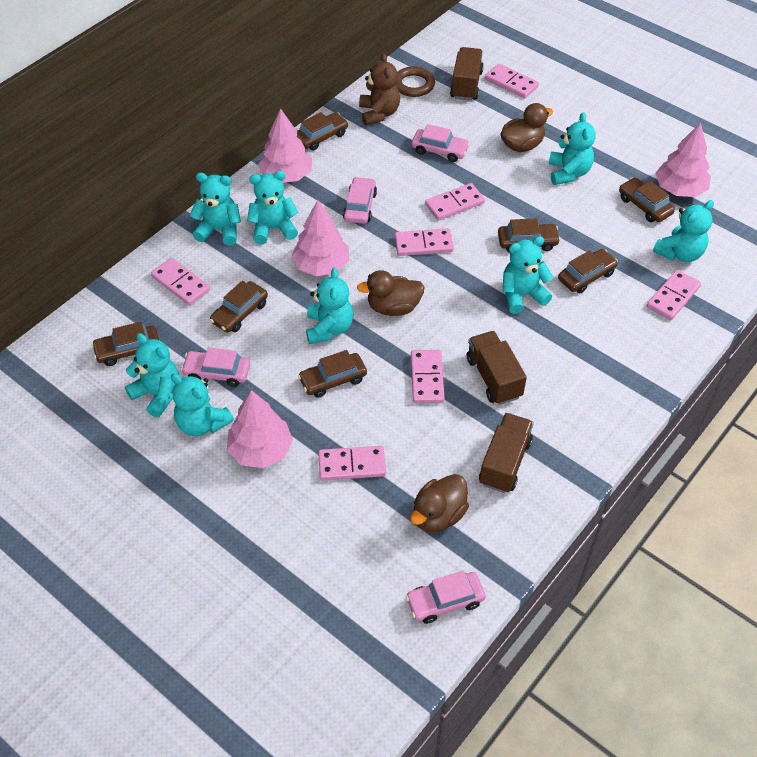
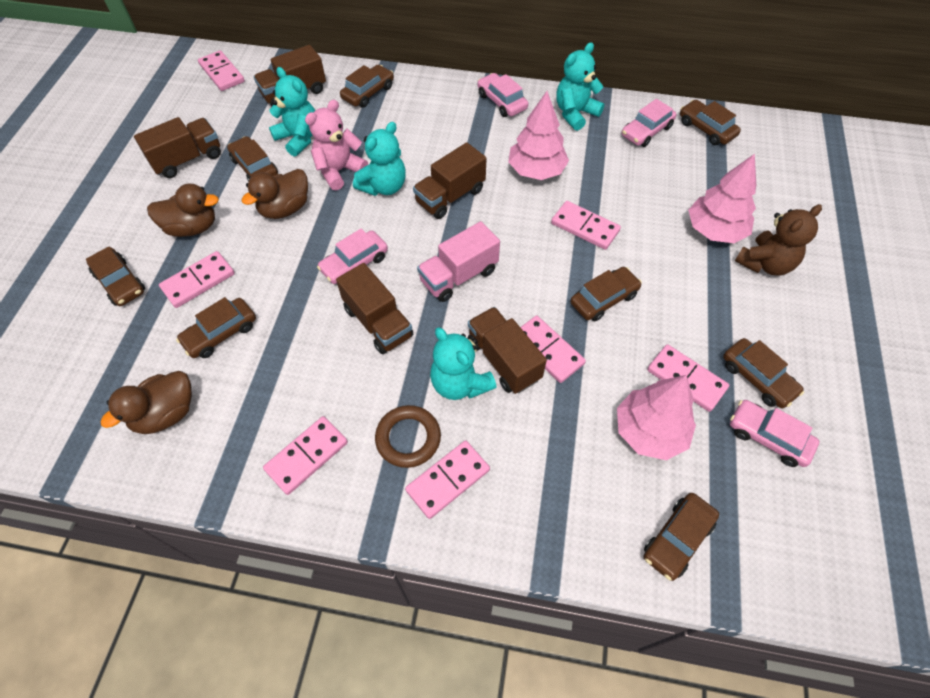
brown car: [92,322,159,366] [210,280,268,333] [297,112,348,151] [298,350,367,398] [498,218,560,253] [558,249,618,293] [619,177,675,222] = 7 -> [86,247,145,306] [176,297,256,358] [227,136,278,182] [340,65,394,108] [570,267,642,321] [644,493,719,581] [680,100,741,145] [723,338,804,408] = 8
brown truck: [450,47,484,101] [467,331,527,405] [479,413,534,493] = 3 -> [134,117,221,178] [254,45,326,106] [336,263,413,354] [413,142,487,219] [468,307,547,394] = 5
pink teddy bear: none = 0 -> [305,100,368,190] = 1
pink tree: [227,390,293,468] [258,109,312,183] [291,200,349,276] [655,122,711,197] = 4 -> [508,91,569,180] [617,375,696,460] [688,154,756,243] = 3
pink truck: none = 0 -> [417,221,500,302] = 1
turquoise teddy bear: [125,333,179,417] [171,373,234,436] [189,173,241,246] [247,171,298,244] [306,267,353,344] [503,236,553,314] [549,112,596,185] [653,200,714,262] = 8 -> [269,67,315,157] [353,122,406,196] [430,327,496,400] [556,42,604,131] = 4

